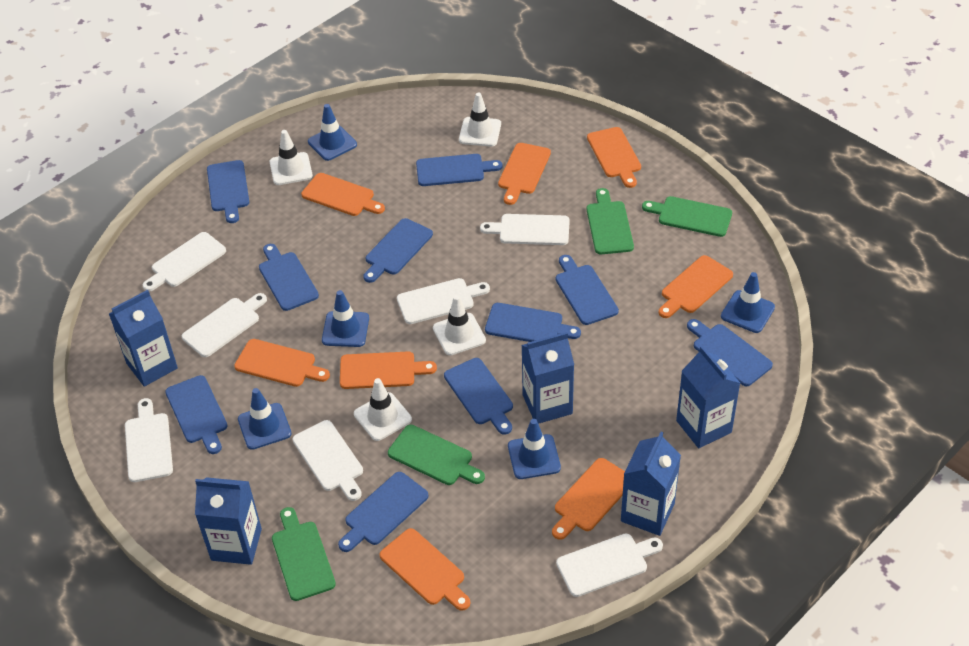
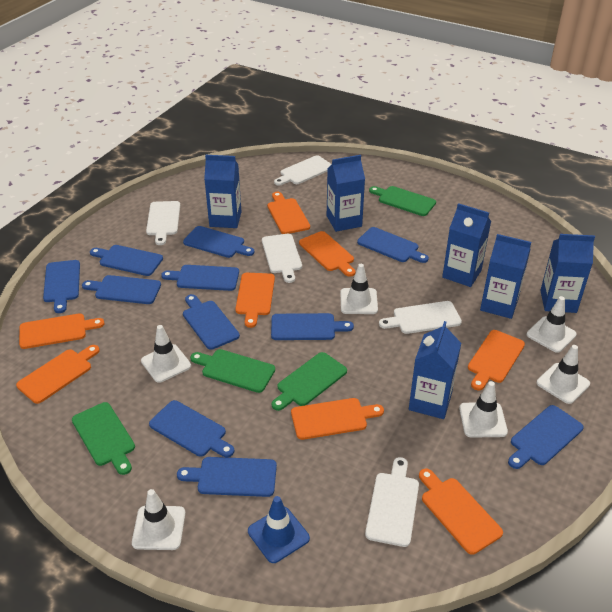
blue carton: [109,290,178,387] [195,477,262,565] [521,332,574,424] [621,432,681,536] [676,346,740,448] = 5 -> [204,155,241,228] [327,155,365,232] [409,321,461,419] [442,203,491,287] [480,234,531,319] [540,234,595,313] = 6
blue cutting board: [165,375,227,454] [207,160,249,223] [259,244,319,311] [338,472,429,552] [363,218,433,283] [416,154,502,186] [444,358,513,435] [485,303,581,342] [556,255,619,325] [687,319,773,386] = 10 -> [43,260,80,313] [82,275,161,304] [90,245,163,276] [149,400,234,457] [161,265,239,291] [177,457,277,497] [183,226,254,258] [183,294,240,350] [271,313,354,340] [357,227,429,263] [508,405,584,469] = 11
blue traffic cone: [238,388,291,450] [308,104,357,161] [322,290,369,347] [508,419,561,479] [721,272,775,333] = 5 -> [248,496,310,563] = 1
white cutting board: [125,398,173,482] [143,232,226,291] [182,293,267,357] [292,420,363,501] [397,278,490,324] [480,214,570,245] [556,534,663,597] = 7 -> [146,201,180,245] [262,234,302,283] [274,155,332,186] [365,457,419,547] [379,301,462,334] = 5
white traffic cone: [269,130,313,185] [354,378,412,441] [433,295,486,355] [459,92,501,147] = 4 -> [132,489,186,550] [141,325,191,383] [340,264,378,314] [459,381,508,438] [527,296,577,353] [537,345,590,404] = 6

